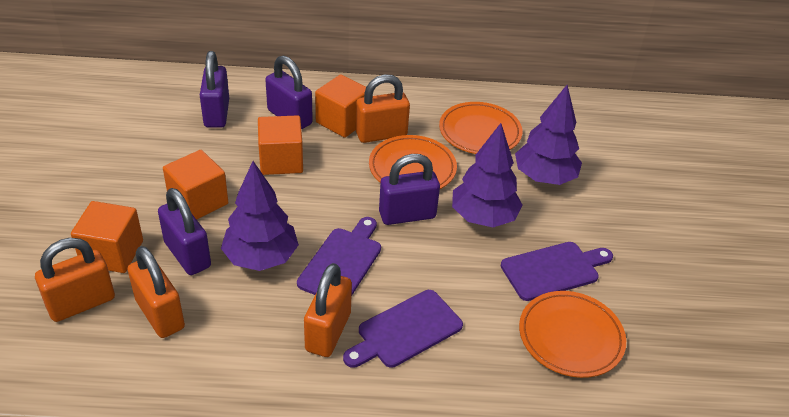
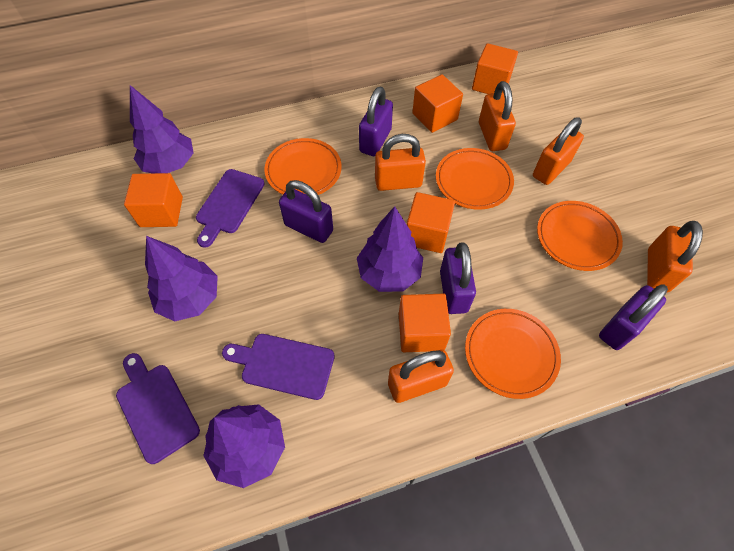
orange cube: [71,201,143,273] [163,150,228,220] [258,115,303,175] [315,74,366,138] = 4 -> [124,173,183,227] [399,294,451,352] [407,192,455,253] [412,74,463,133] [472,43,518,94] = 5
orange padlock: [35,238,115,322] [128,246,185,338] [304,263,352,357] [356,75,410,143] = 4 -> [375,134,426,191] [388,350,454,403] [479,81,516,151] [533,117,584,185] [647,221,703,292] = 5
orange plate: [369,135,457,189] [439,102,522,154] [519,291,626,378] = 3 -> [264,138,342,195] [436,148,514,210] [465,309,561,399] [537,201,623,271] = 4
purple tree: [221,161,299,271] [452,123,523,227] [515,85,582,185] = 3 -> [130,85,194,173] [145,236,218,321] [203,404,285,488] [357,206,423,292] = 4

